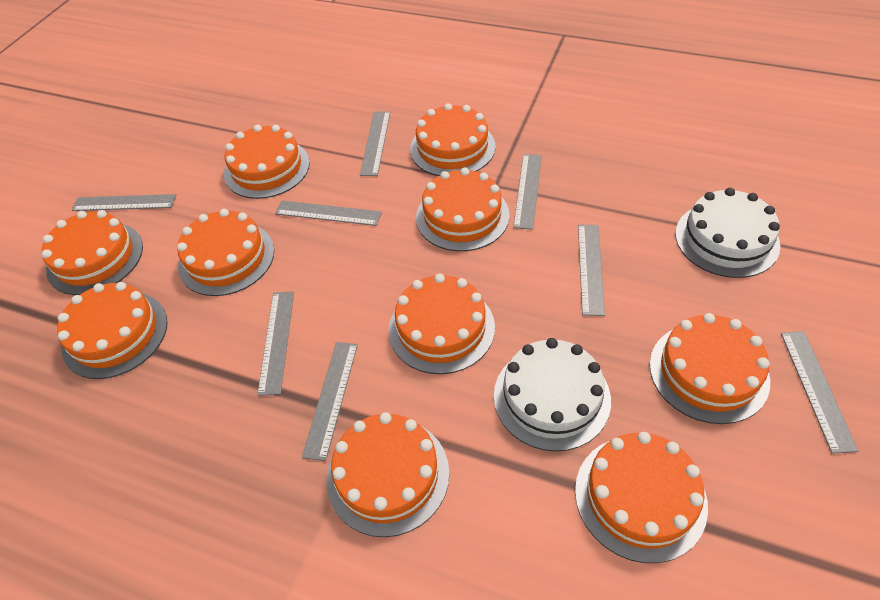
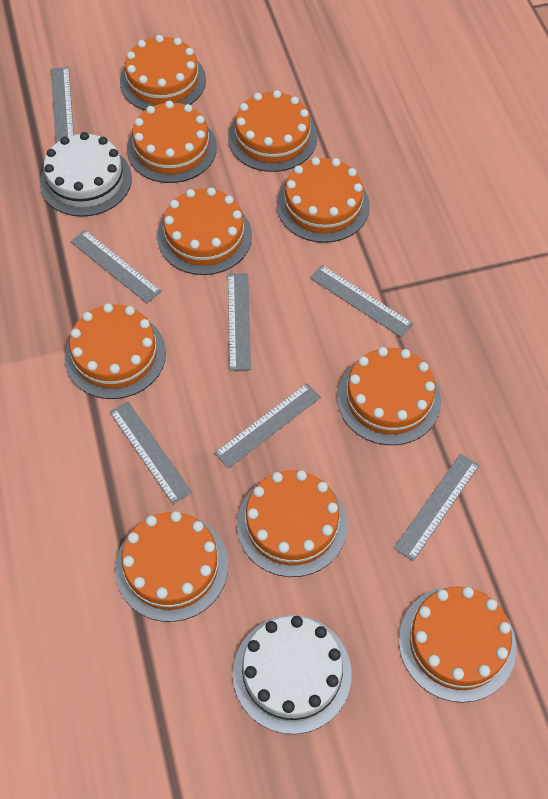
grey ruler: [72,194,176,211] [257,291,294,396] [275,200,382,226] [302,342,358,461] [360,112,390,176] [513,154,542,230] [578,225,605,316] [781,331,858,454] = 8 -> [51,67,74,143] [71,230,162,303] [110,401,192,504] [214,383,321,468] [228,273,251,371] [310,265,413,337] [394,454,479,561] = 7

